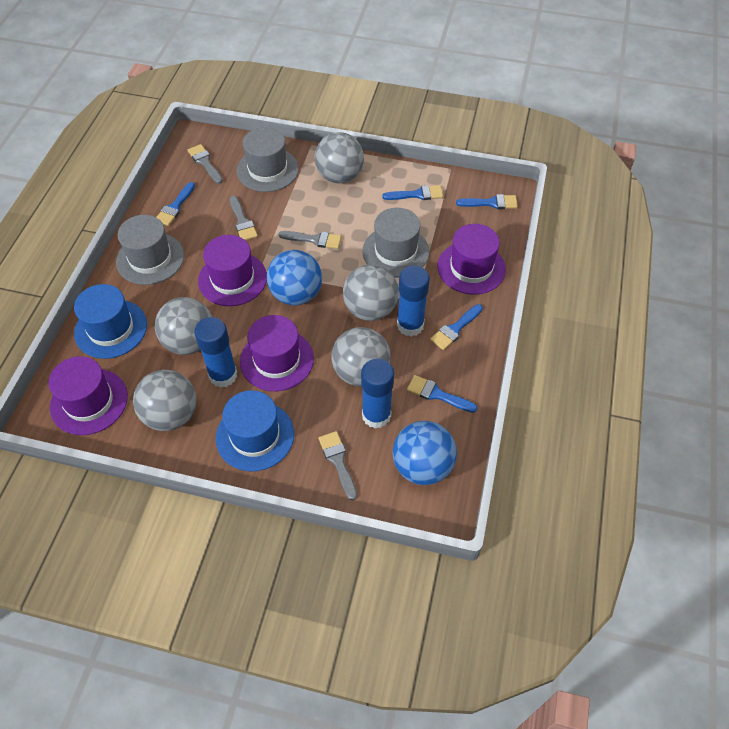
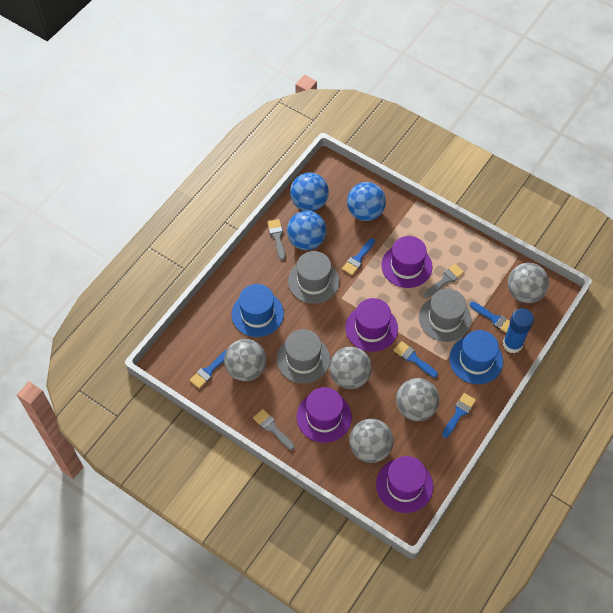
blue ball: [267,250,322,305] [393,421,457,485] = 2 -> [287,211,326,250] [290,173,329,211] [347,182,386,221] = 3
blue glue stick: [194,317,237,388] [361,359,394,429] [397,265,430,336] = 3 -> [503,308,534,353] = 1
grey brush: [188,144,223,184] [230,196,258,241] [279,231,342,249] [319,431,357,501] = 4 -> [253,409,295,450] [267,219,285,261] [424,264,464,298] = 3

